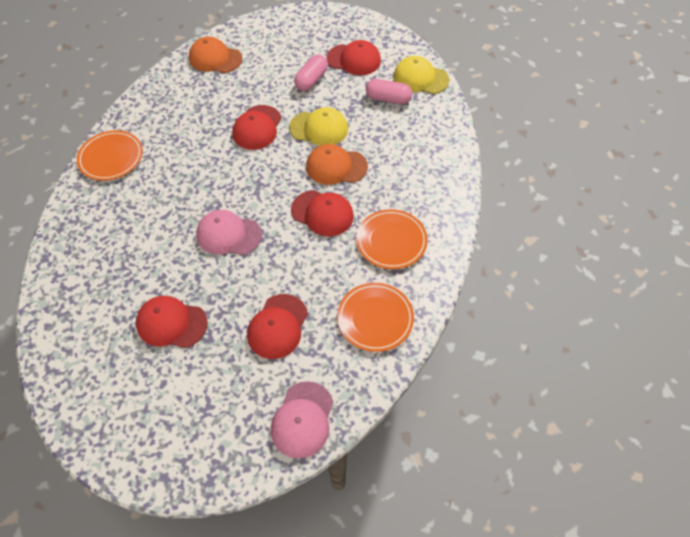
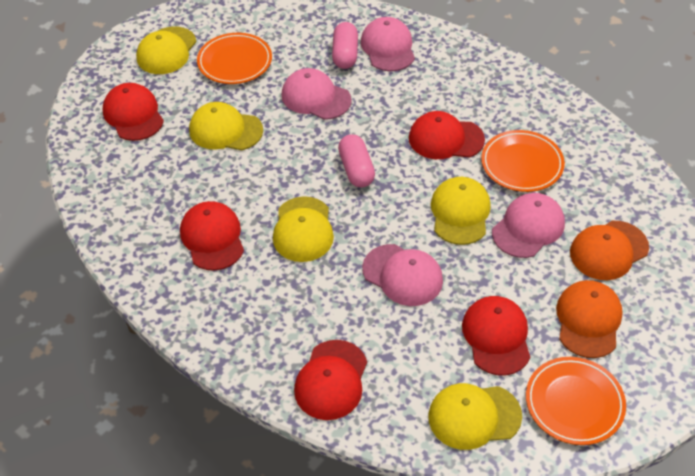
pink cap: [196,210,262,255] [271,381,333,459] = 2 -> [282,68,352,120] [361,17,415,71] [362,244,443,306] [492,193,565,258] = 4
yellow cap: [289,107,348,146] [394,56,449,94] = 2 -> [136,26,196,74] [189,102,263,150] [273,196,334,262] [428,383,522,450] [431,177,491,245] = 5

